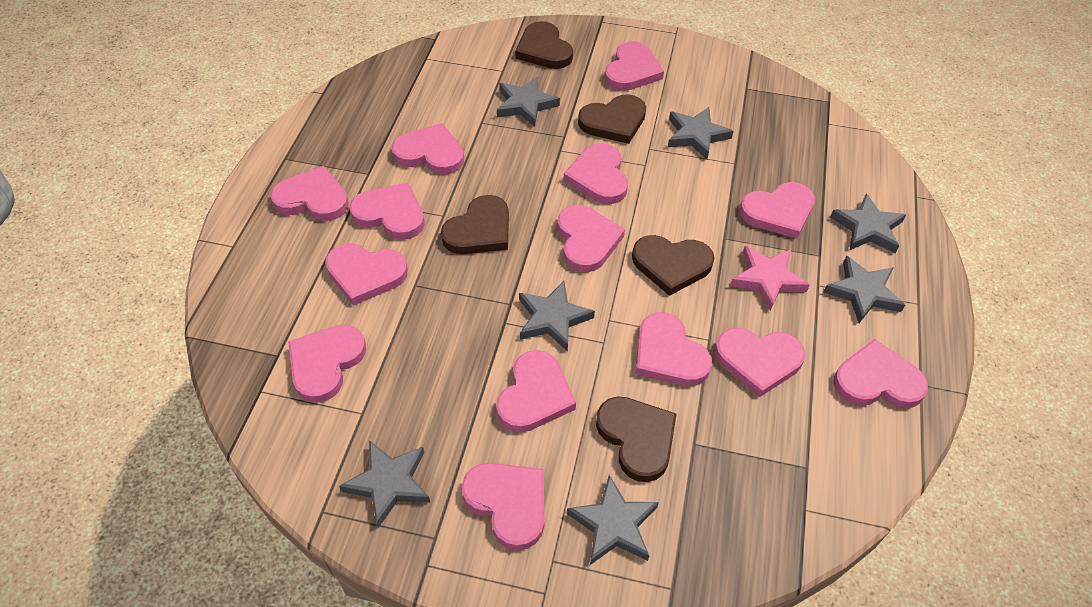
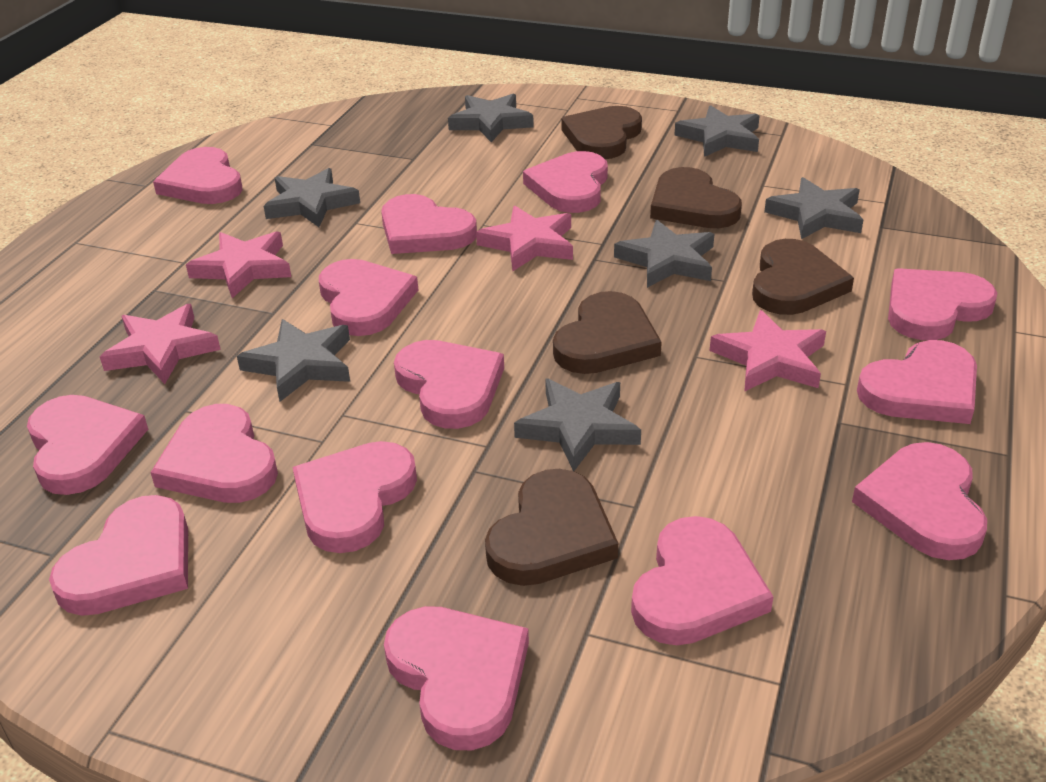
pink star: [730,246,810,311] = 1 -> [100,304,221,384] [186,232,291,298] [476,206,573,271] [710,310,826,392] = 4

